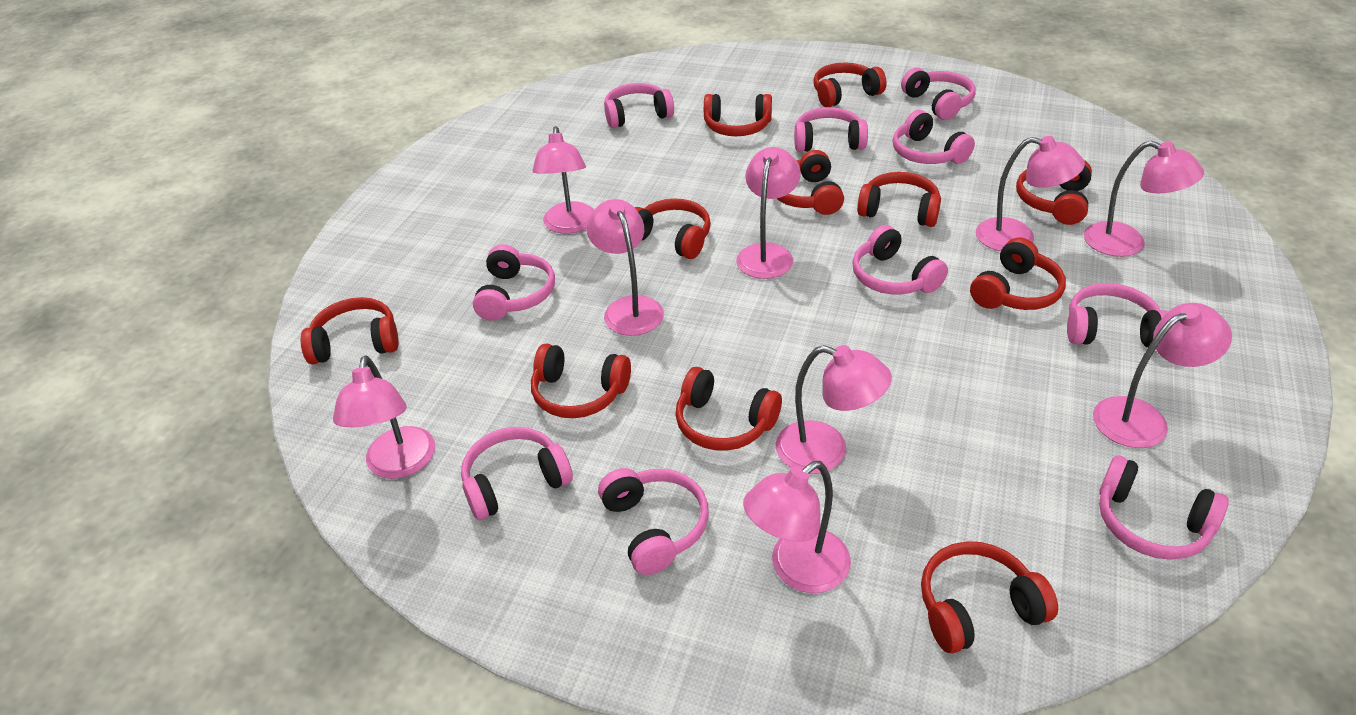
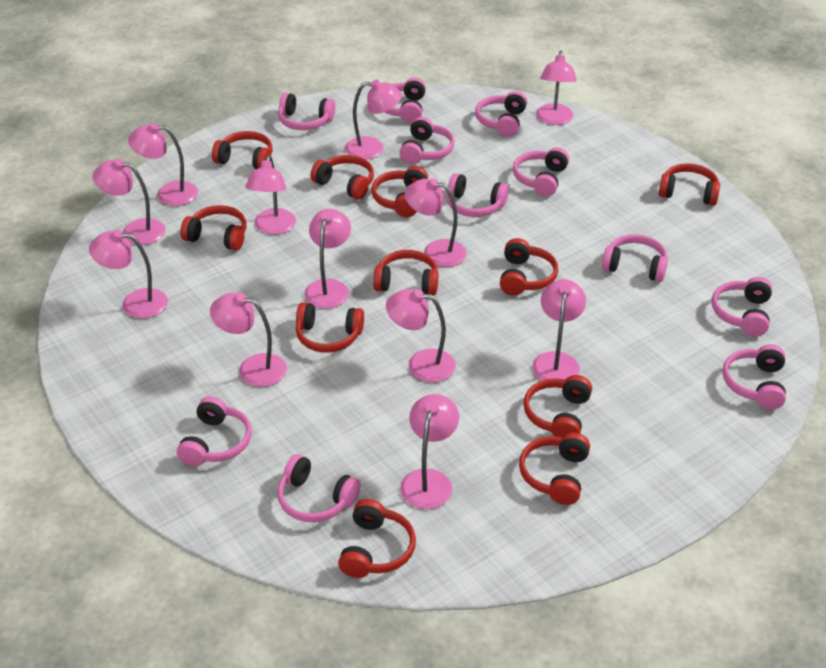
pink headphones: [461,427,573,520] [473,244,555,321] [598,468,709,575] [604,83,674,128] [794,107,868,152] [852,225,948,294] [893,110,975,164] [901,68,975,120] [1067,283,1168,347] [1099,456,1229,560] = 10 -> [177,396,252,466] [277,454,361,522] [278,93,335,130] [385,78,426,123] [399,117,455,164] [447,173,509,217] [475,91,527,137] [513,147,569,197] [602,234,668,282] [712,277,772,336] [722,344,786,410] = 11
pink lamp: [333,355,435,479] [532,126,594,234] [586,199,664,336] [736,147,801,279] [743,461,851,593] [776,345,892,474] [976,136,1085,251] [1084,141,1204,257] [1093,303,1232,448] = 9 -> [89,230,168,318] [93,159,165,245] [128,123,198,206] [210,293,287,387] [245,155,296,235] [304,209,351,309] [345,80,402,159] [386,289,456,382] [400,394,459,509] [405,178,467,267] [532,279,586,381] [536,51,577,125] = 12

